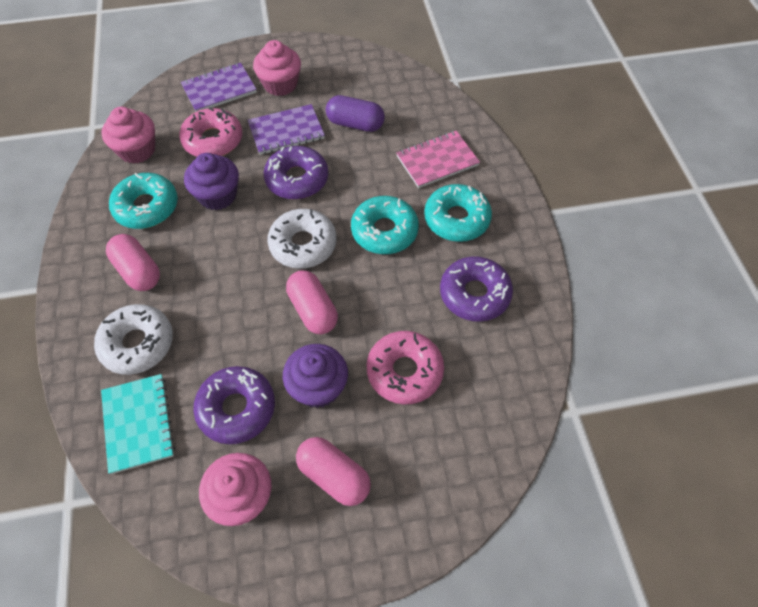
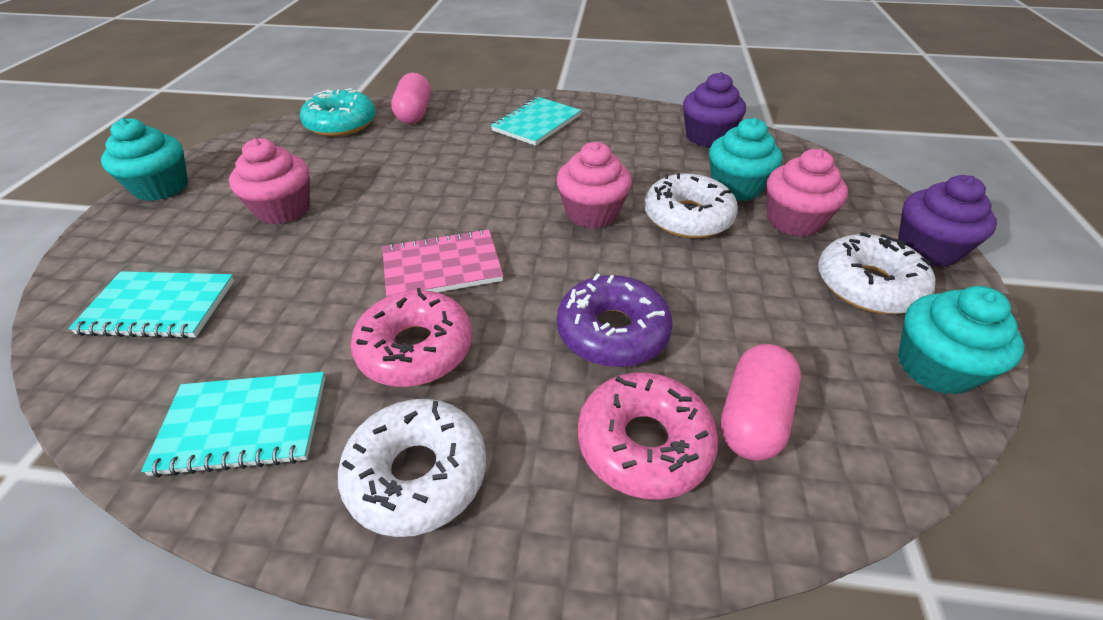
pink capsule: [106,234,160,291] [286,270,338,334] [296,437,371,506] = 3 -> [391,72,431,124] [720,344,801,461] = 2
purple capsule: [326,95,385,132] = 1 -> none = 0
purple donut: [193,366,275,444] [264,146,328,199] [440,256,513,322] = 3 -> [557,273,673,367] = 1
purple notebook: [181,63,257,112] [248,104,325,155] = 2 -> none = 0
turquoise cupcake: none = 0 -> [101,118,188,201] [709,118,782,201] [898,286,1024,395] = 3
turquoise donut: [109,173,178,229] [351,196,419,254] [424,184,492,242] = 3 -> [300,88,376,136] = 1
turquoise notebook: [101,374,175,474] = 1 -> [68,271,234,339] [141,372,325,477] [491,97,581,146] = 3
white donut: [94,304,173,375] [267,209,337,269] = 2 -> [338,399,486,537] [644,173,738,238] [818,232,935,314] = 3

